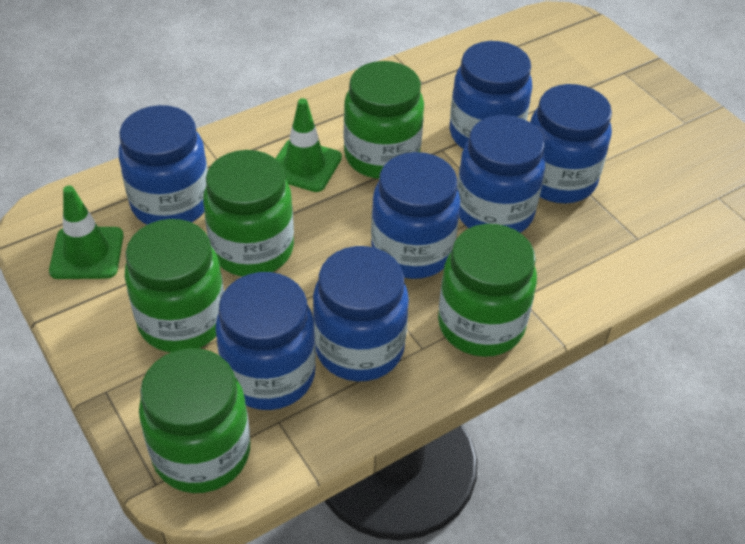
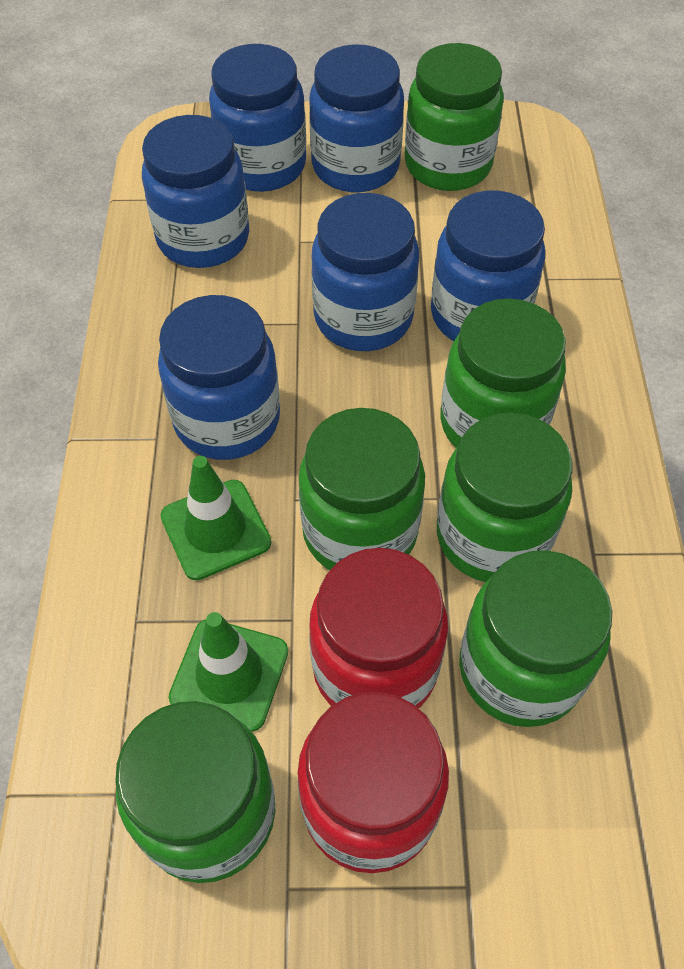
blue jar: [119,105,208,225] [215,272,316,410] [313,246,409,381] [371,152,460,279] [450,41,532,149] [457,115,545,233] [530,84,612,203] = 7 -> [142,115,249,268] [158,295,280,460] [209,44,306,192] [309,44,404,192] [311,193,419,351] [431,191,545,341] = 6
green jar: [125,219,224,352] [139,348,250,493] [203,150,294,276] [344,61,424,179] [438,224,537,357] = 5 -> [115,701,275,883] [299,408,425,570] [405,43,504,191] [437,412,573,582] [440,299,566,448] [459,550,612,727] = 6
red jar: none = 0 -> [298,692,449,873] [309,548,448,708] = 2

